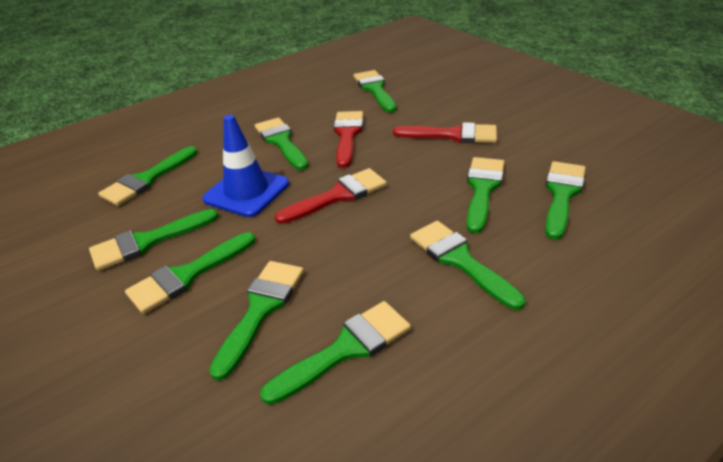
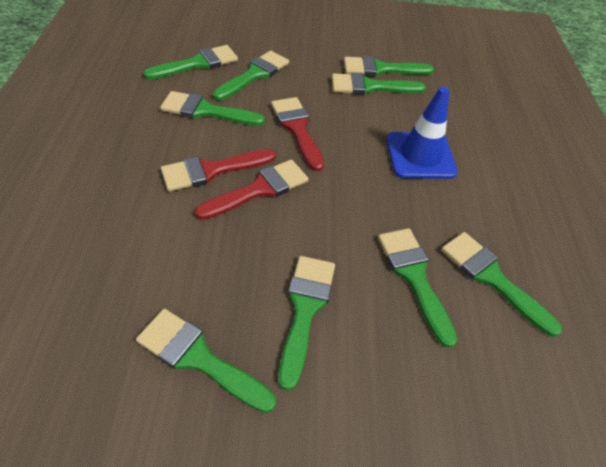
green brush: [89,209,219,271] [98,146,198,206] [125,232,256,314] [209,261,304,381] [255,117,308,170] [260,301,411,405] [354,70,396,113] [410,221,525,310] [467,157,505,234] [545,161,586,240] = 10 -> [136,309,276,413] [143,45,238,79] [160,91,265,126] [213,51,289,101] [279,256,335,391] [332,73,426,95] [344,56,434,76] [378,228,457,348] [441,232,562,337] = 9

